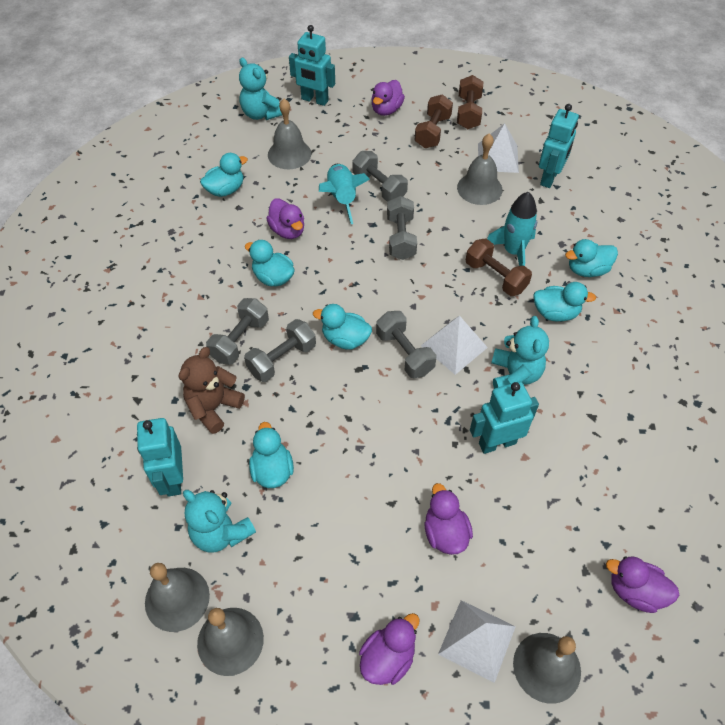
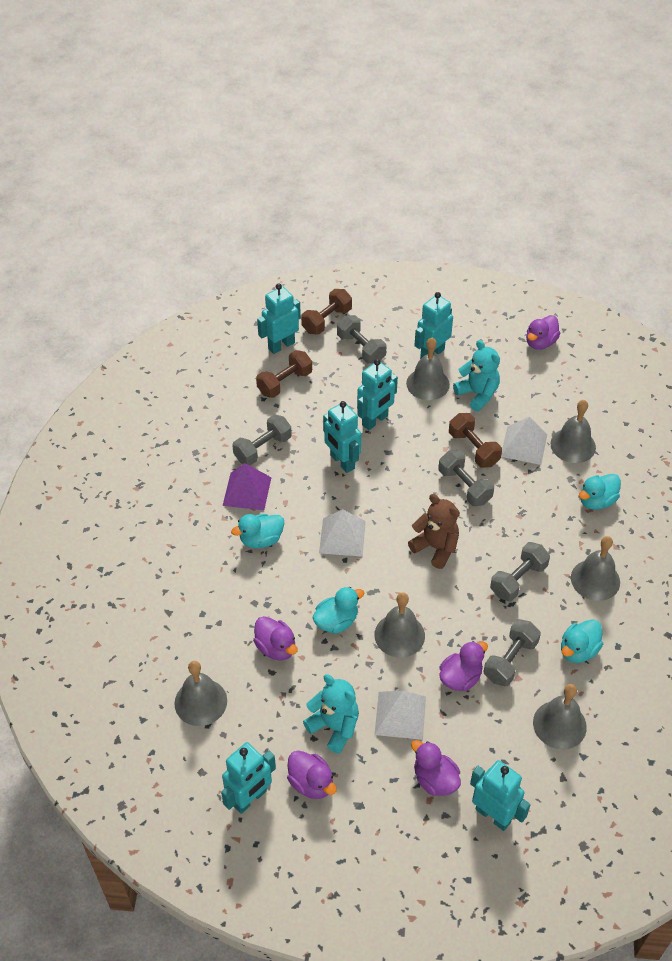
grey bell: [145,563,210,632] [197,608,264,676] [268,99,311,169] [457,134,502,205] [513,633,581,704] = 5 -> [174,661,227,726] [374,593,425,658] [406,338,450,400] [533,684,587,750] [550,400,596,463] [571,536,620,601] = 6
purple pyramid: none = 0 -> [223,463,272,510] = 1
turquoise duck: [200,153,248,197] [245,240,294,287] [249,422,294,488] [313,304,372,350] [533,282,596,322] [565,239,618,277] = 6 -> [231,514,284,548] [312,587,364,634] [561,619,603,663] [579,474,621,510] = 4
turquoise robot: [137,418,183,497] [289,25,335,106] [470,382,539,454] [539,104,579,188] = 4 -> [221,742,276,814] [257,283,301,354] [323,401,361,473] [357,359,398,430] [414,292,453,359] [470,760,530,831] = 6
turquoise rocket: [319,164,370,224] [487,192,537,266] = 2 -> none = 0
turquoise teddy bear: [183,490,256,552] [239,58,282,120] [491,316,549,389] = 3 -> [303,674,359,753] [453,340,500,411] = 2

